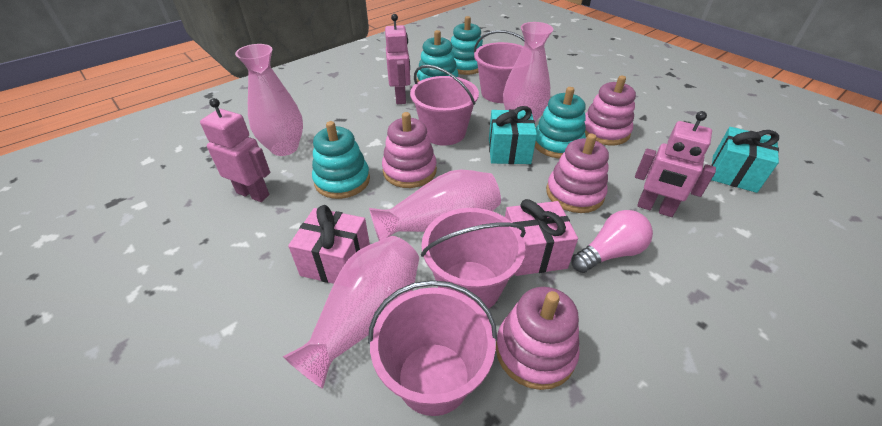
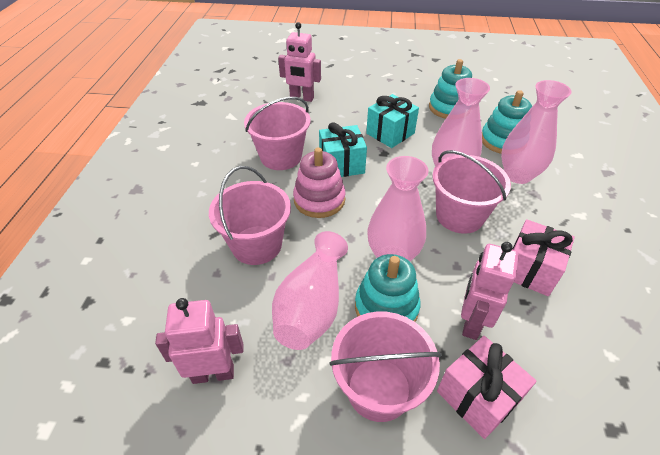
pink light bulb: [571,210,653,273] = 1 -> none = 0
pink stacking toy: [382,112,437,188] [496,287,580,390] [546,134,609,213] [585,75,636,145] = 4 -> [293,147,346,218] = 1
turquoise stacking toy: [312,121,370,199] [417,30,459,82] [451,16,483,75] [535,87,586,159] = 4 -> [355,254,420,322] [429,59,472,119] [482,90,532,154] = 3

